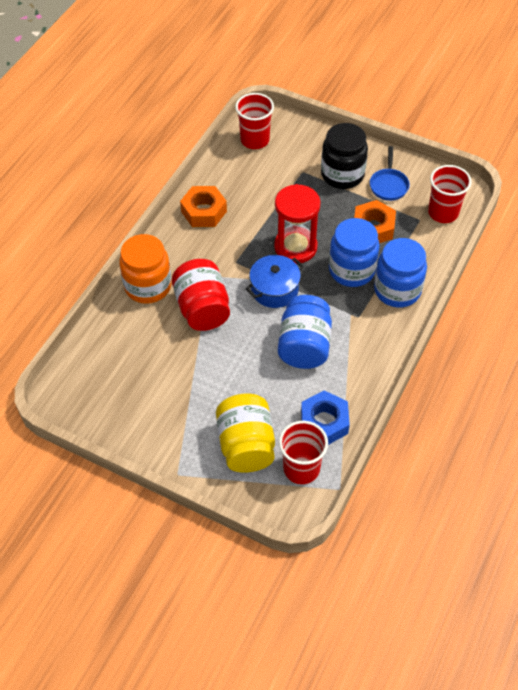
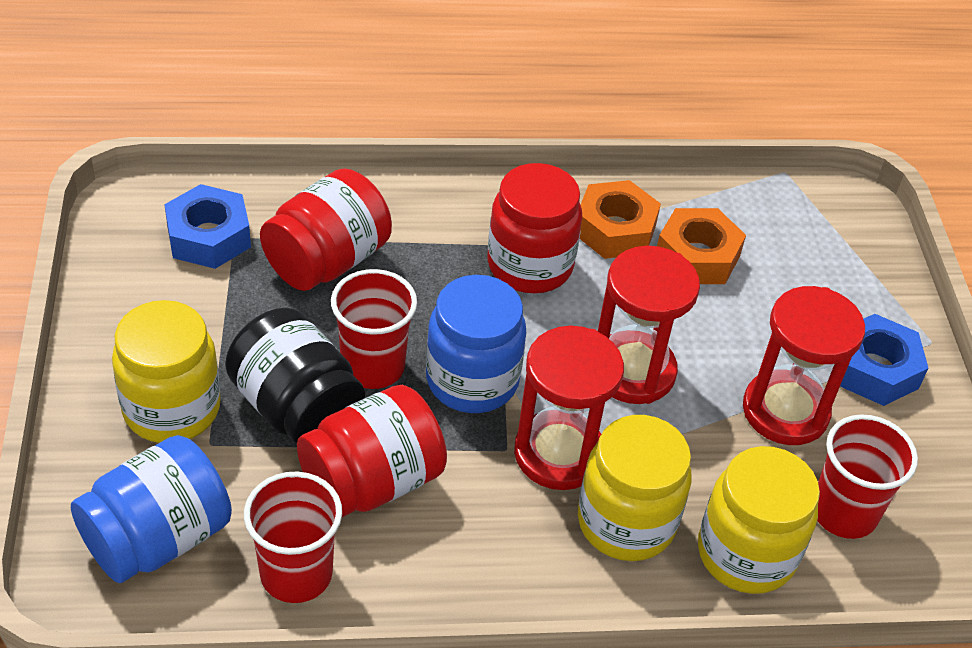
blue jar: [278,295,332,369] [329,218,380,287] [374,238,427,307] = 3 -> [71,435,232,583] [426,275,526,413] = 2
blue nut: [301,390,350,445] = 1 -> [164,184,251,269] [840,314,928,406] = 2
blue pan: [370,146,410,201] = 1 -> none = 0
blue pot: [246,255,304,308] = 1 -> none = 0
orange jar: [119,234,171,304] = 1 -> none = 0
red hourglass: [274,184,321,264] = 1 -> [514,326,624,490] [598,246,700,404] [743,286,865,445] = 3
red jar: [172,259,230,331] = 1 -> [260,168,392,291] [297,385,447,517] [487,163,582,293] = 3
yellow jar: [216,393,275,473] = 1 -> [112,300,221,443] [578,415,692,561] [698,446,820,594] = 3

